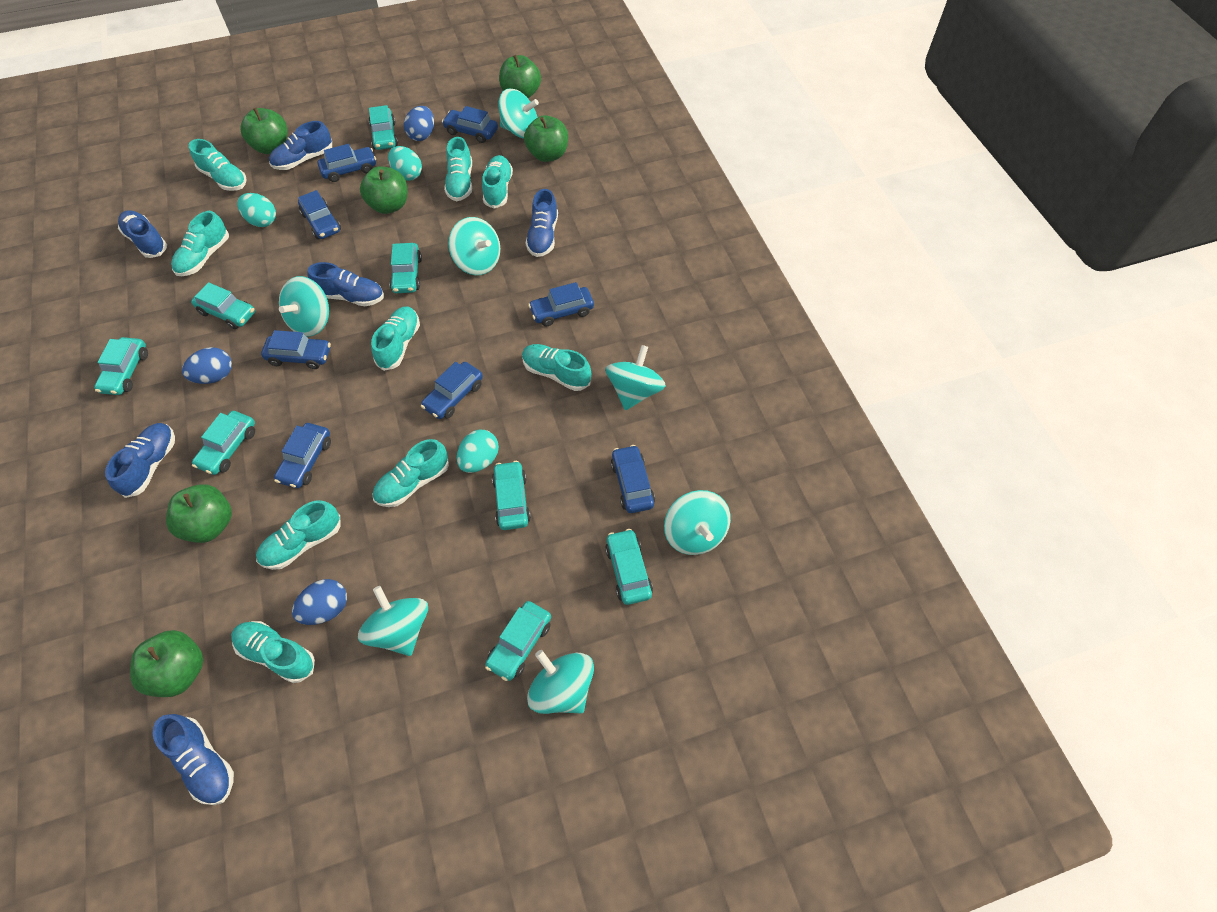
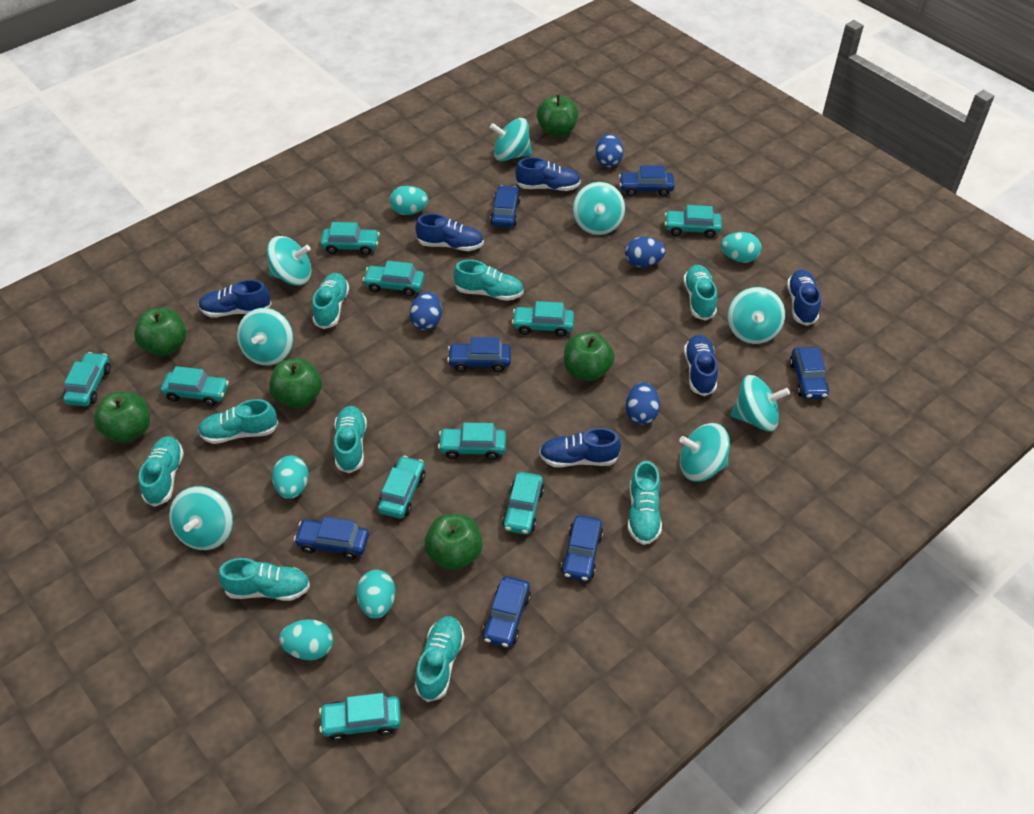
blue car: [261,330,331,369] [274,423,331,488] [298,190,341,239] [318,144,376,182] [421,362,483,419] [442,106,498,143] [528,282,594,327] [611,445,655,513] = 8 -> [294,517,369,560] [447,337,511,372] [482,576,531,648] [490,185,521,227] [561,515,603,582] [619,165,675,196] [789,347,829,399] = 7
blue egg: [182,347,232,384] [292,579,347,625] [404,106,434,141] = 3 -> [410,291,442,330] [596,134,623,167] [625,237,666,267] [626,382,660,425] = 4
turquoise car: [94,337,148,395] [191,282,255,329] [192,411,255,475] [369,105,398,150] [390,243,422,293] [485,601,551,681] [492,461,531,530] [605,529,653,605] = 8 -> [63,352,111,406] [161,366,229,406] [319,693,401,741] [320,222,380,255] [363,261,424,296] [378,456,425,518] [438,423,506,460] [502,472,544,535] [512,301,574,337] [665,205,722,238] = 10
turquoise egg: [237,193,276,227] [388,146,422,181] [457,430,499,473] = 3 -> [272,456,309,499] [279,619,333,660] [356,570,395,618] [390,186,428,215] [721,232,761,263] = 5
turquoise spinning top: [279,276,329,337] [358,586,428,656] [449,217,500,275] [498,89,539,139] [527,650,594,714] [605,345,666,410] [664,490,731,555] = 7 -> [169,486,233,550] [237,308,293,366] [267,236,312,286] [490,118,532,161] [573,182,625,235] [679,423,730,482] [727,287,785,344] [731,375,790,431] = 8

